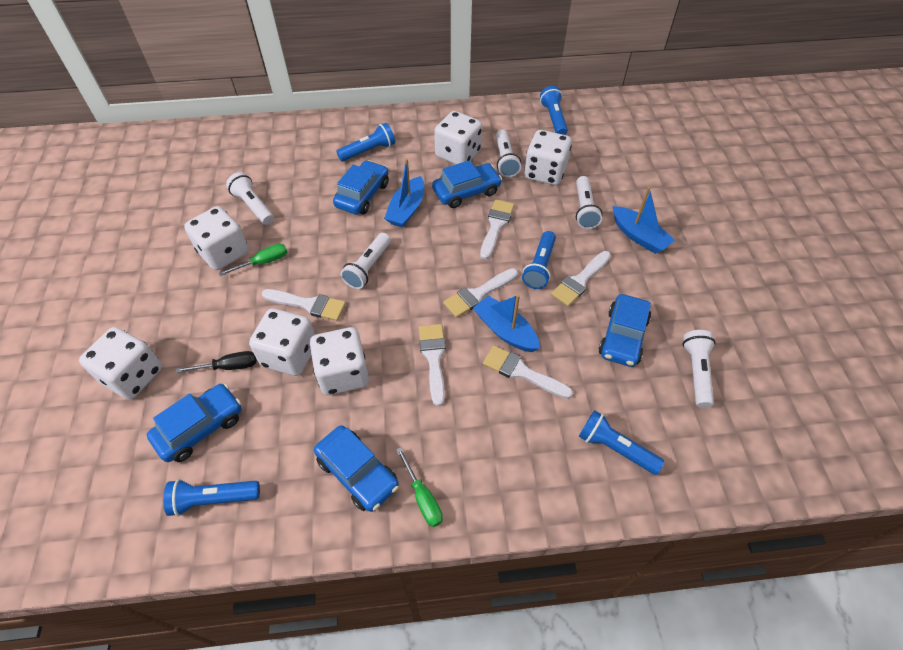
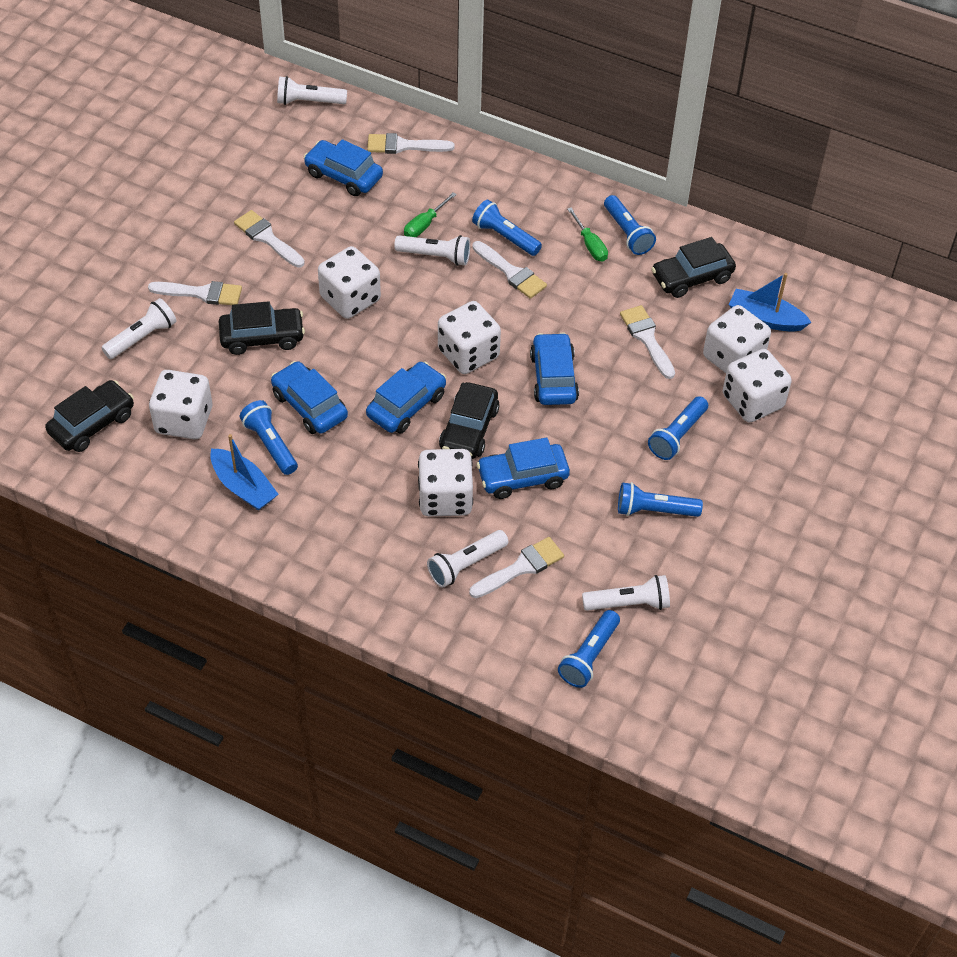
black car: none = 0 -> [45,380,134,452] [219,301,305,355] [439,382,499,459] [651,237,736,298] = 4
black screwdriver: [176,351,257,373] = 1 -> none = 0
blue boat: [384,159,424,228] [473,294,540,352] [613,187,675,254] = 3 -> [210,434,278,511] [729,273,812,332] = 2
blue flashlight: [163,479,260,516] [336,123,395,161] [522,231,556,289] [540,86,568,135] [579,410,665,475] = 5 -> [240,400,298,475] [472,199,542,256] [558,610,620,688] [604,195,656,255] [618,482,703,517] [648,396,708,460] = 6

